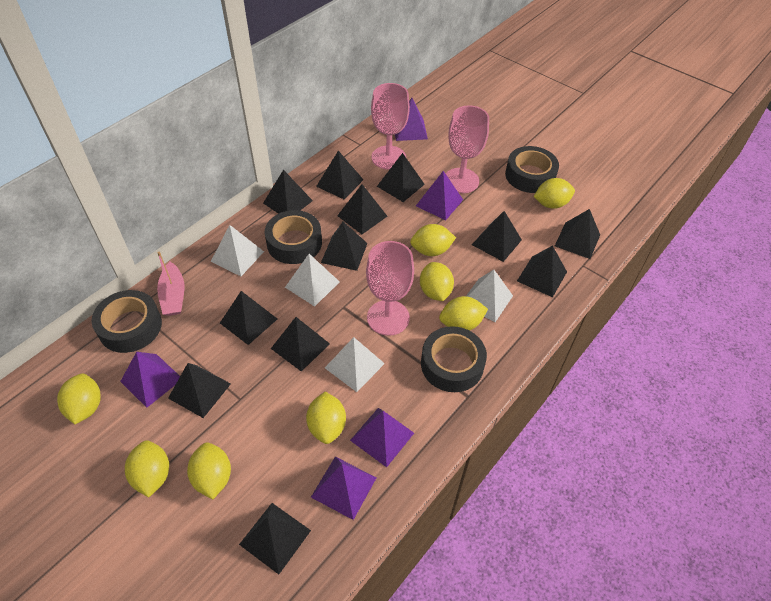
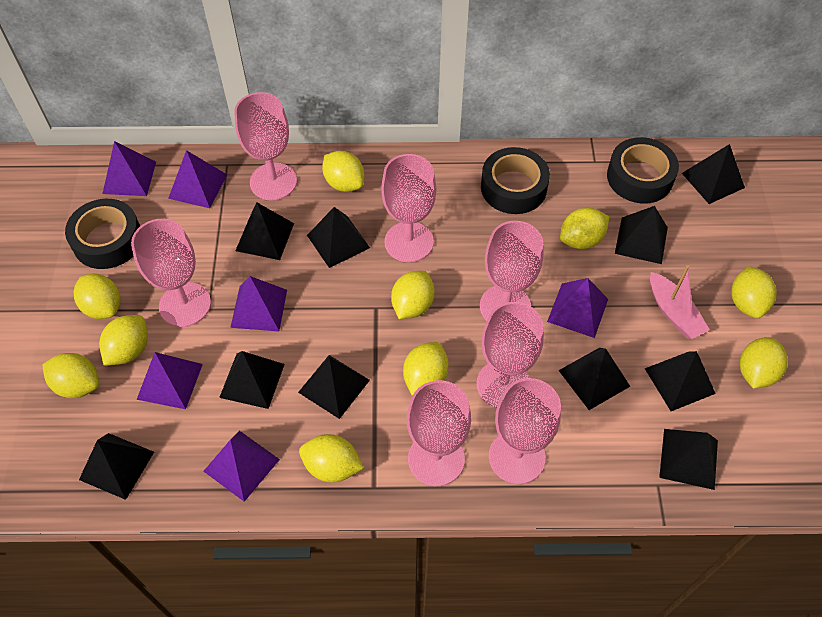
black pyramid: [168,363,231,418] [220,291,277,345] [239,503,311,574] [263,170,313,214] [271,317,330,372] [316,151,363,200] [321,222,368,271] [337,184,387,234] [377,153,425,202] [472,211,522,262] [517,245,567,297] [555,209,600,259] = 12 -> [79,433,154,500] [219,351,285,409] [235,203,294,260] [298,355,370,419] [307,207,370,268] [558,348,630,410] [615,206,668,264] [645,351,716,411] [659,429,718,490] [682,144,745,204] = 10
black tape: [92,290,162,353] [265,210,322,264] [421,326,487,392] [505,146,559,193] = 4 -> [65,199,140,269] [481,147,550,214] [607,137,679,203] = 3
pink goblet: [366,241,414,336] [371,83,410,170] [446,105,489,193] = 3 -> [131,219,211,327] [234,92,297,201] [381,154,436,263] [407,380,471,486] [476,302,544,408] [480,221,543,321] [489,378,561,484] = 7
purple pyramid: [120,352,180,408] [311,457,377,520] [350,408,414,467] [395,98,428,141] [416,171,463,220] = 5 -> [102,141,156,196] [136,352,203,409] [168,150,227,208] [204,431,280,502] [230,276,287,331] [547,278,608,338] = 6
white pyramid: [211,225,264,276] [285,254,340,307] [325,337,385,392] [466,270,513,322] = 4 -> none = 0
yellow lemon: [57,373,101,424] [125,440,169,497] [187,442,231,499] [306,392,346,444] [410,224,456,256] [420,262,454,301] [439,296,488,330] [534,178,575,209] = 8 -> [42,353,99,398] [74,274,120,319] [99,315,148,366] [299,434,364,482] [322,151,364,192] [391,271,435,319] [403,342,449,395] [560,208,609,249] [731,266,777,318] [740,337,788,389] = 10

